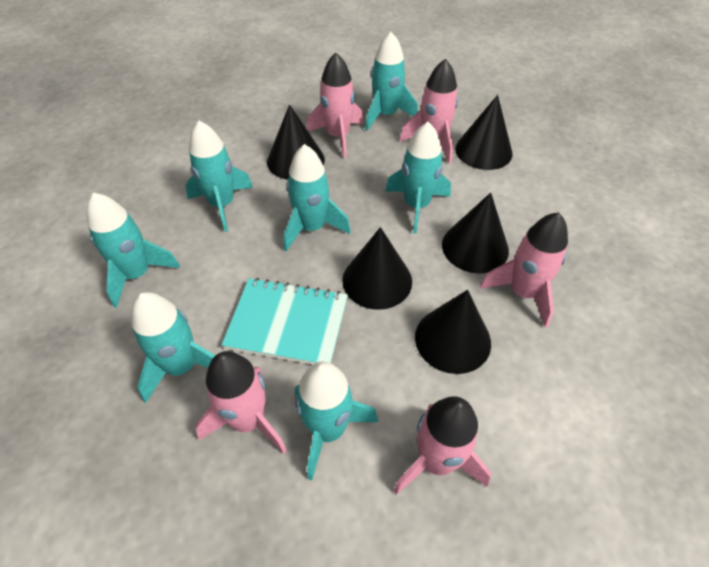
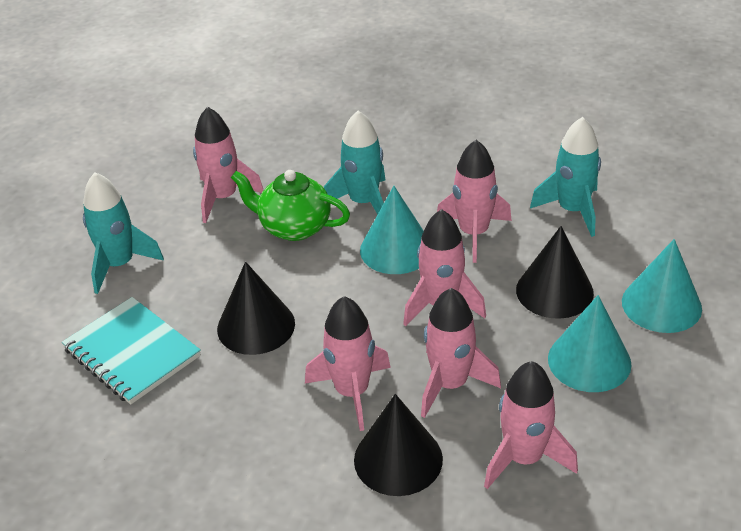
black cone: [267,104,325,180] [342,227,412,310] [415,290,491,374] [442,193,509,274] [455,95,512,170] = 5 -> [217,262,295,355] [354,394,443,496] [516,226,594,319] = 3
green teapot: none = 0 -> [231,170,350,241] = 1
pink rocket: [195,351,287,454] [307,53,363,158] [393,396,491,495] [399,59,458,164] [480,212,568,328] = 5 -> [193,107,263,223] [305,296,391,431] [403,209,486,326] [421,288,501,418] [437,140,512,263] [484,361,578,489] = 6
turquoise cone: none = 0 -> [360,186,424,274] [548,295,632,392] [622,239,702,333] = 3
turquoise rocket: [87,193,180,308] [131,292,216,403] [185,121,253,232] [284,144,351,251] [295,362,378,480] [365,32,418,131] [385,122,451,234] = 7 -> [83,172,164,294] [324,111,385,215] [530,117,601,237] = 3

